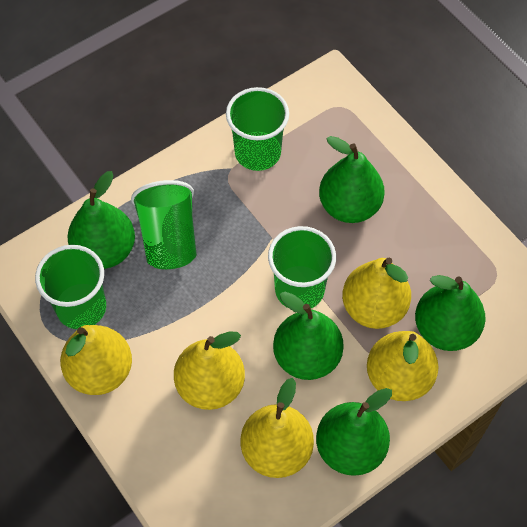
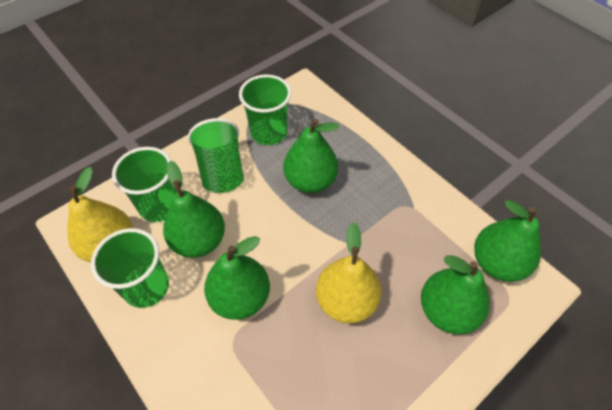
yellow pear: [60,325,132,395] [174,332,245,410] [241,378,314,478] [342,257,411,329] [367,331,438,401] = 5 -> [67,167,133,262] [316,222,382,324] = 2

